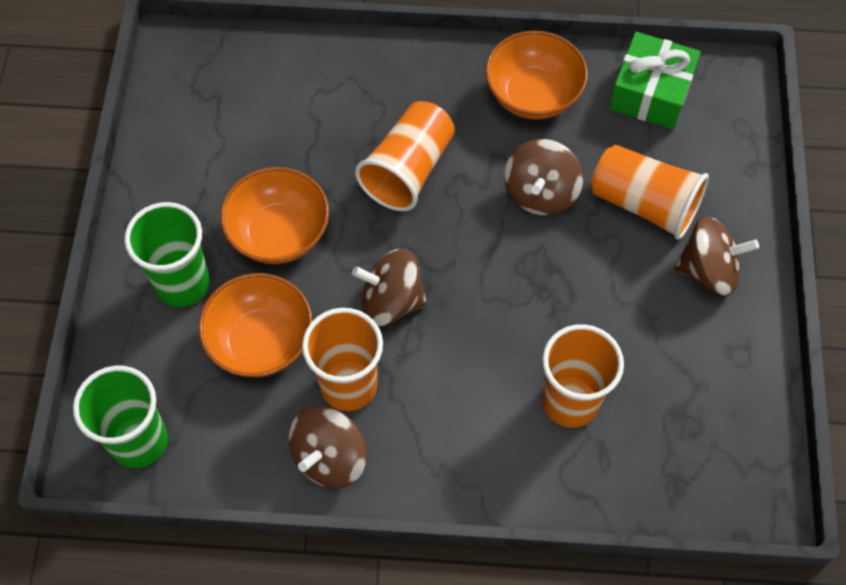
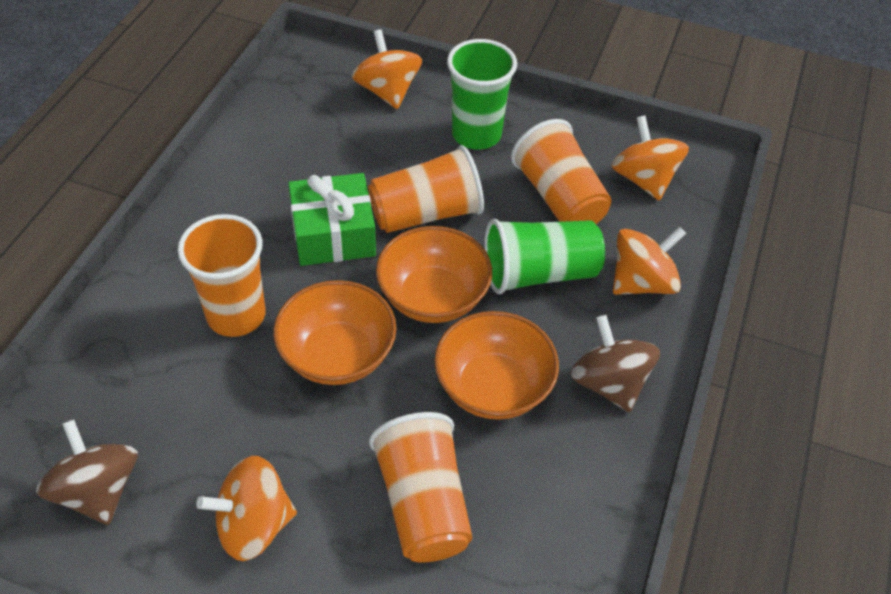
brown spinning top: [289,406,367,488] [352,249,427,326] [504,139,583,216] [674,216,759,296] = 4 -> [36,420,138,525] [570,315,660,413] = 2
orange spinning top: none = 0 -> [196,456,297,561] [352,29,422,109] [611,115,689,200] [613,226,686,295] = 4

